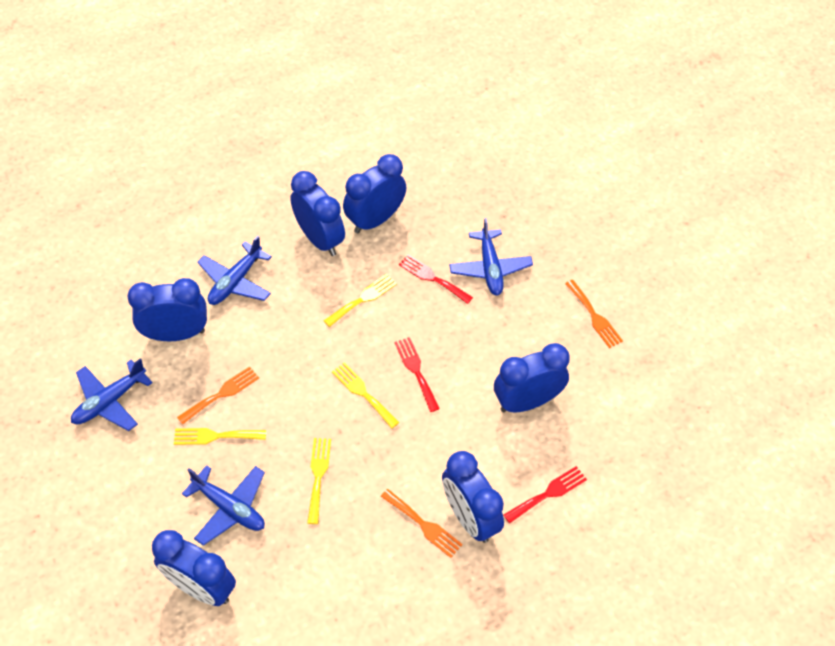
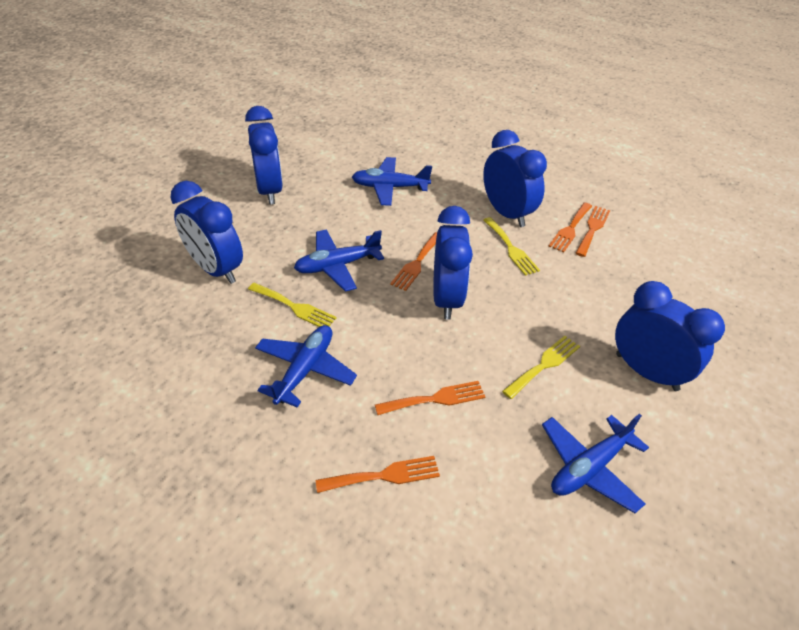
blue clock: [127,278,207,341] [152,530,236,606] [290,171,345,256] [343,154,406,233] [442,451,504,543] [494,343,570,413] = 6 -> [170,181,243,284] [245,106,283,204] [433,206,473,320] [483,130,547,227] [615,281,725,391] = 5
orange fork: [177,366,259,424] [381,489,463,558] [565,280,623,348] = 3 -> [316,456,440,493] [375,381,485,415] [390,232,437,291] [549,202,592,253] [576,206,610,257] = 5
red fork: [395,337,440,412] [399,254,473,304] [504,466,587,523] = 3 -> none = 0
yellow fork: [174,428,266,445] [307,438,331,524] [324,274,397,327] [332,362,399,429] = 4 -> [248,283,337,327] [483,217,540,276] [502,336,580,399] = 3

